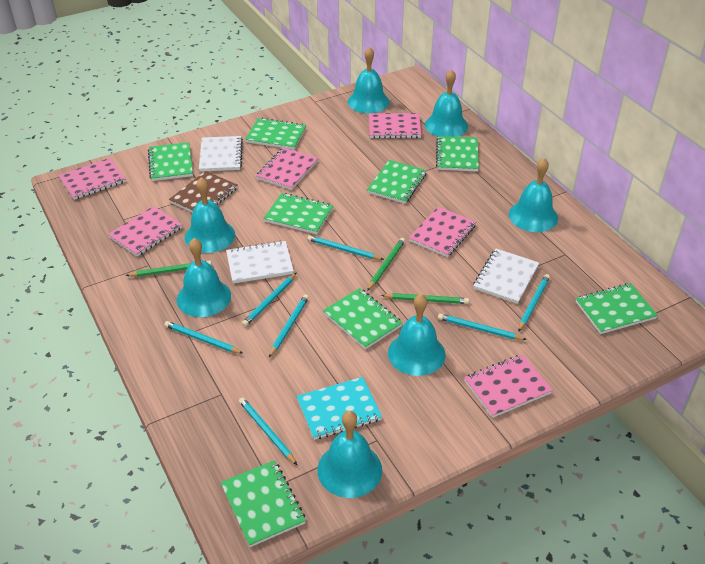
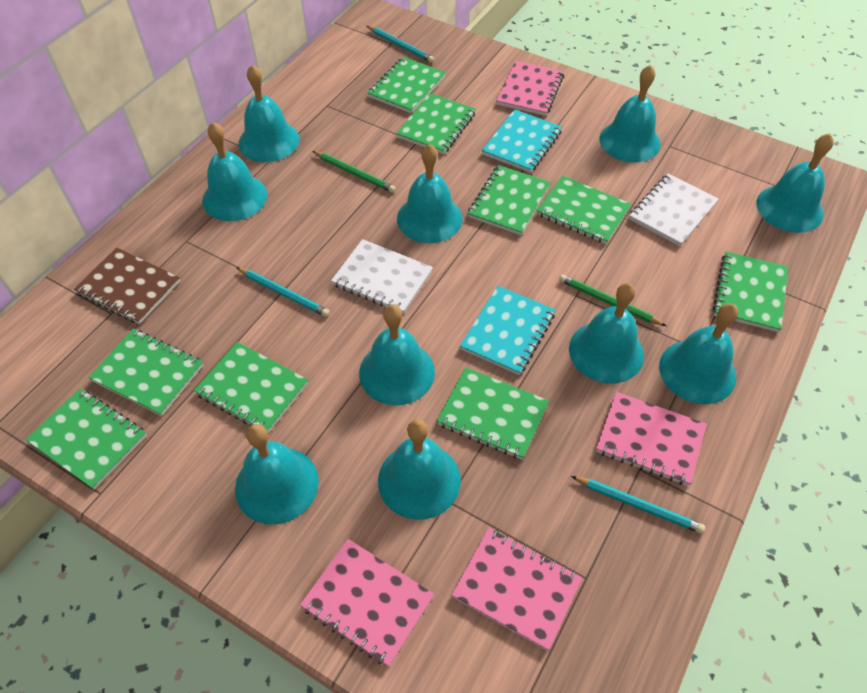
green notebook: [148,142,193,181] [221,460,306,547] [245,118,306,150] [264,193,333,234] [323,288,403,349] [367,160,427,204] [436,136,479,172] [576,283,658,334] = 8 -> [26,388,147,490] [89,329,203,416] [194,342,308,433] [368,57,446,113] [396,93,476,154] [437,368,549,460] [468,165,550,235] [537,176,631,244] [713,252,788,332] = 9
green pencil: [125,260,212,277] [367,238,405,291] [381,293,469,304] = 3 -> [313,151,396,193] [559,274,666,326] = 2
pink notebook: [59,158,126,200] [108,206,182,257] [256,147,318,190] [369,113,422,138] [409,207,476,257] [464,354,553,418] = 6 -> [300,539,434,667] [452,528,582,651] [496,61,564,116] [596,392,707,486] = 4
turquoise bell: [177,238,231,317] [185,177,235,253] [318,411,382,498] [348,46,389,113] [388,294,445,376] [425,69,468,137] [509,158,558,232] = 7 -> [202,122,267,221] [235,424,319,524] [239,65,300,162] [359,305,435,405] [378,419,461,520] [397,144,463,243] [569,283,644,384] [599,65,661,162] [659,303,738,404] [756,133,834,233] = 10
turquoise notebook: [296,377,382,440] = 1 -> [460,286,556,375] [482,109,562,173] = 2
turquoise pencil: [164,321,243,354] [239,397,297,465] [242,273,296,327] [269,294,309,357] [307,235,384,260] [438,314,527,340] [518,274,550,332] = 7 -> [236,267,330,317] [367,26,434,63] [571,476,705,534] = 3
white notebook: [199,136,243,172] [226,241,294,284] [473,249,539,304] = 3 -> [331,239,433,314] [629,173,719,246] = 2

